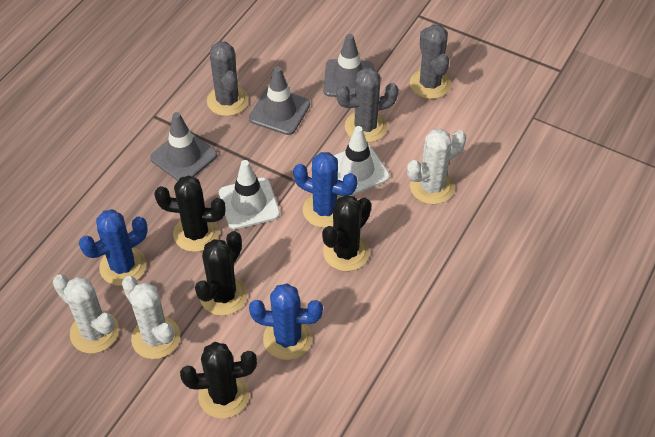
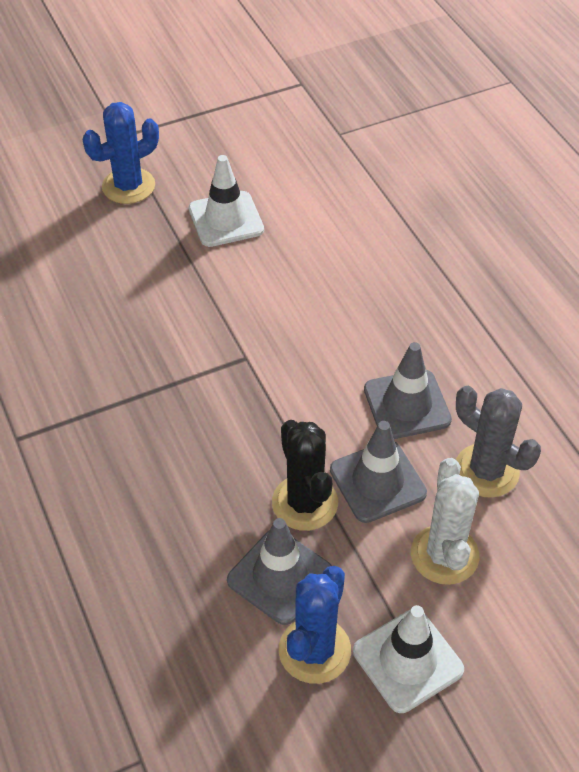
black cactus: [154,176,226,252] [180,342,257,418] [195,231,247,316] [322,195,371,271] = 4 -> [272,420,338,531] = 1
blue cactus: [79,209,148,286] [249,283,323,360] [293,152,358,228] = 3 -> [83,102,159,204] [279,566,351,684] = 2
grey cactus: [207,41,248,116] [336,68,399,143] [410,24,451,99] = 3 -> [456,386,541,498] = 1
white cactus: [53,274,119,353] [122,276,180,359] [407,129,466,204] = 3 -> [411,458,479,585] = 1

